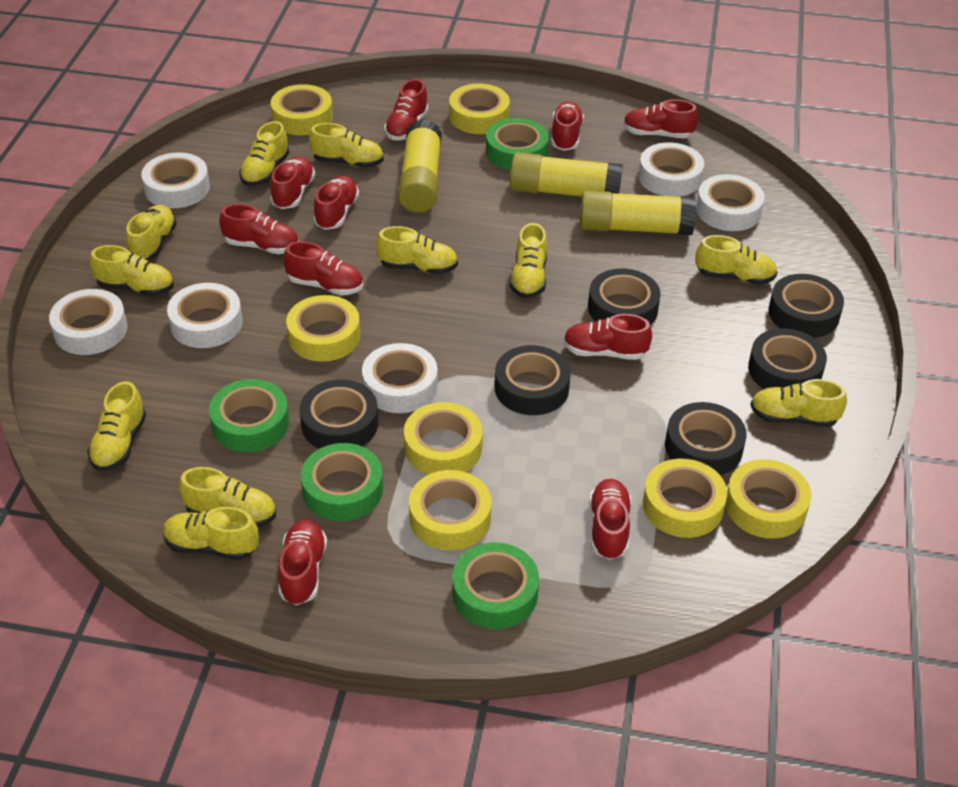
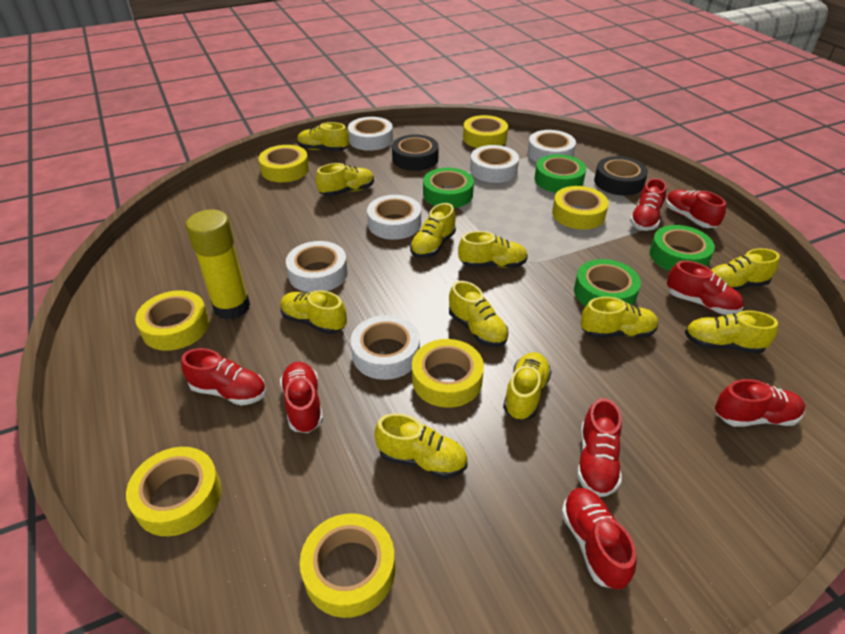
black tape: [300,379,378,449] [495,345,571,415] [588,268,661,325] [665,402,747,475] [748,328,827,389] [768,274,844,338] = 6 -> [392,134,439,171] [594,156,648,195] = 2
red shoe: [219,204,298,254] [270,156,315,209] [278,519,327,605] [283,241,363,296] [313,176,359,230] [384,79,429,140] [551,102,584,151] [563,314,652,360] [589,479,631,560] [623,100,698,138] = 10 -> [181,348,266,406] [280,362,323,433] [561,488,636,589] [577,398,622,497] [630,178,667,231] [665,190,726,228] [667,261,744,315] [715,379,805,427] = 8
yellow glue stick: [398,119,442,213] [510,152,623,197] [580,190,696,235] = 3 -> [186,210,250,320] = 1

